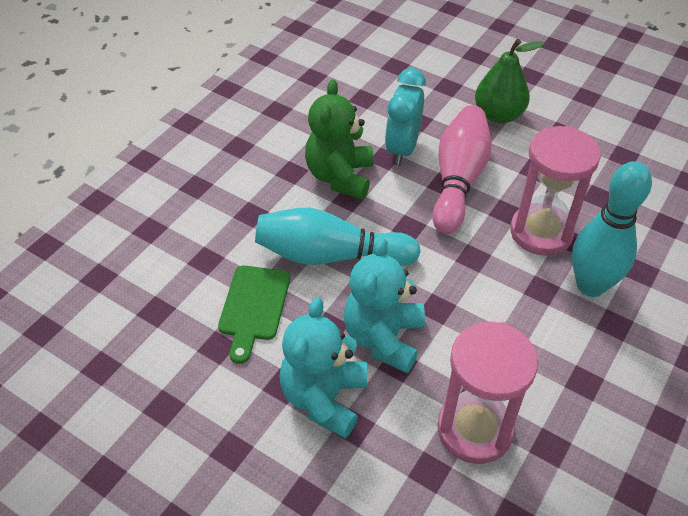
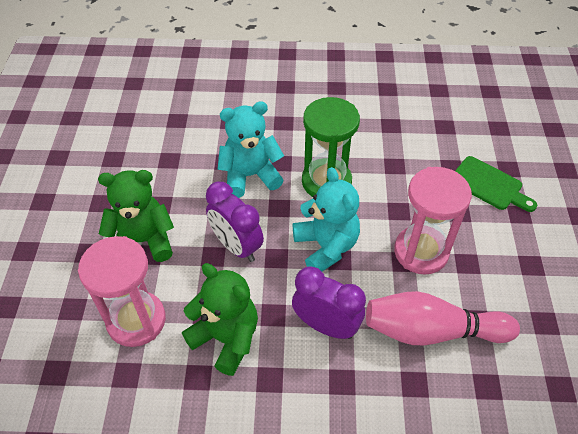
green hourglass: none = 0 -> [302,97,360,197] = 1
green pear: [475,39,545,124] = 1 -> none = 0
green teddy bear: [305,79,374,200] = 1 -> [98,170,174,262] [182,263,258,376] = 2
purple clock: none = 0 -> [206,182,264,262] [292,266,366,339] = 2
turquoise bowling pin: [255,208,421,266] [572,161,652,297] = 2 -> none = 0
turquoise clock: [385,68,426,166] = 1 -> none = 0

